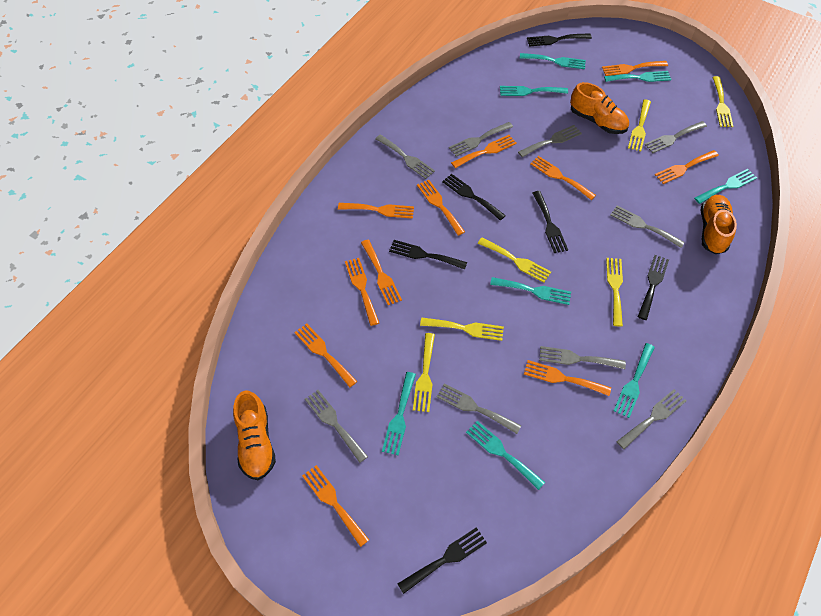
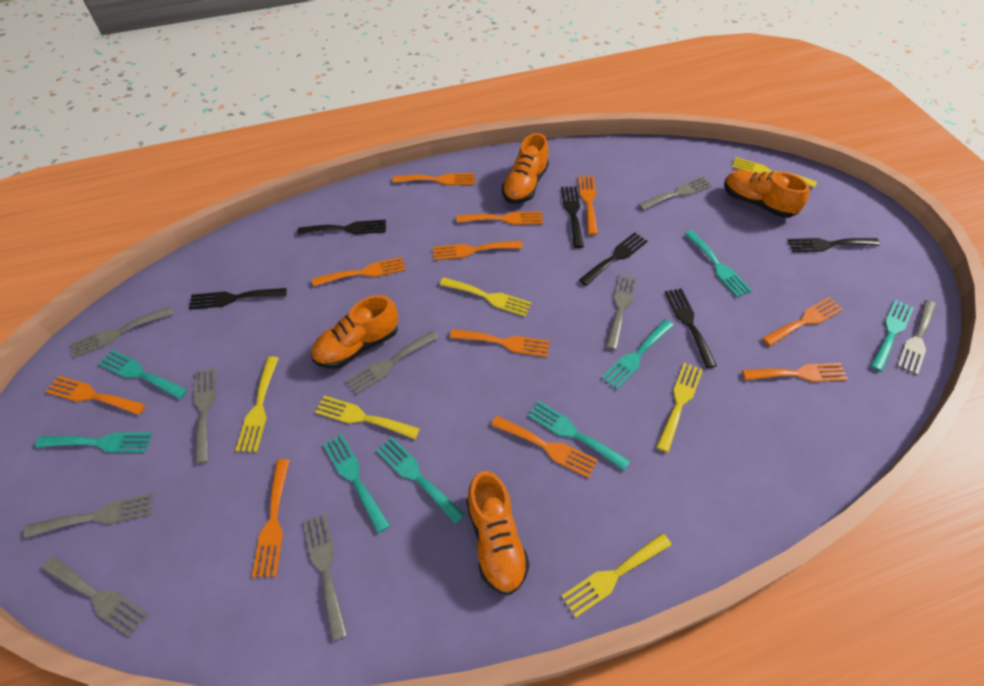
orange shoe: [233,391,276,480] [570,82,629,134] [701,195,737,254] = 3 -> [311,295,398,368] [466,471,530,595] [502,133,549,204] [724,170,810,218] = 4

